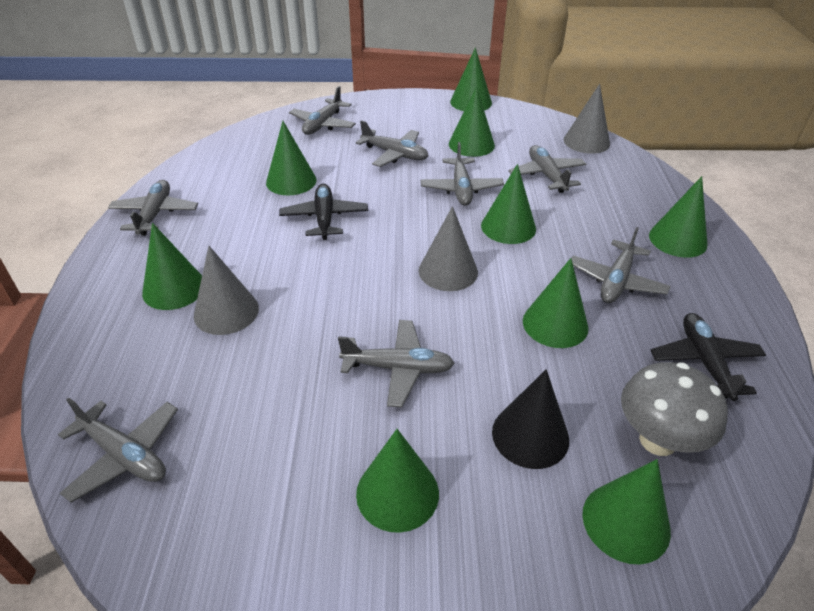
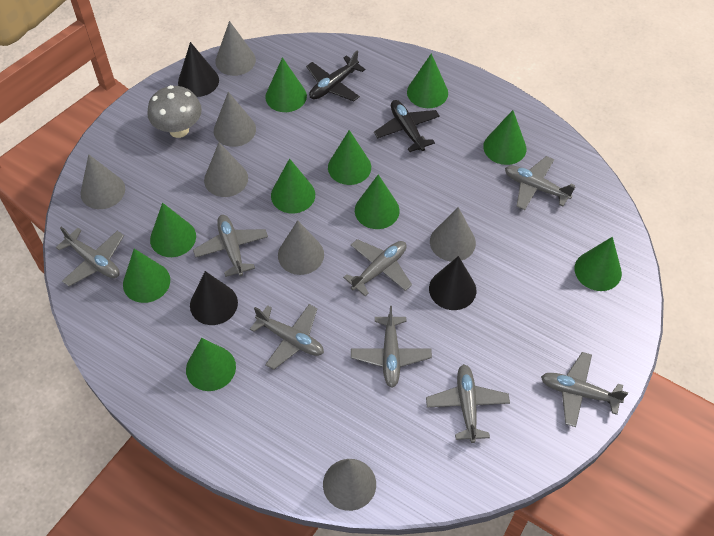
black cone: [492,369,569,469] = 1 -> [178,42,219,97] [190,271,238,325] [429,256,476,310] = 3
green cone: [142,223,202,310] [266,121,317,195] [356,429,439,533] [449,86,495,157] [450,47,492,111] [481,164,536,244] [523,258,588,348] [582,459,671,564] [649,176,707,258] = 9 -> [123,249,170,303] [150,203,196,257] [186,338,236,391] [265,57,307,112] [271,158,315,213] [328,130,371,185] [355,174,400,229] [407,53,448,108] [483,110,526,165] [575,237,622,291] = 10
grey cone: [194,246,259,335] [419,206,478,291] [564,84,610,154] = 3 -> [80,154,125,209] [204,143,248,197] [214,92,256,147] [215,21,256,76] [278,220,324,275] [323,459,376,511] [430,207,476,262] = 7

